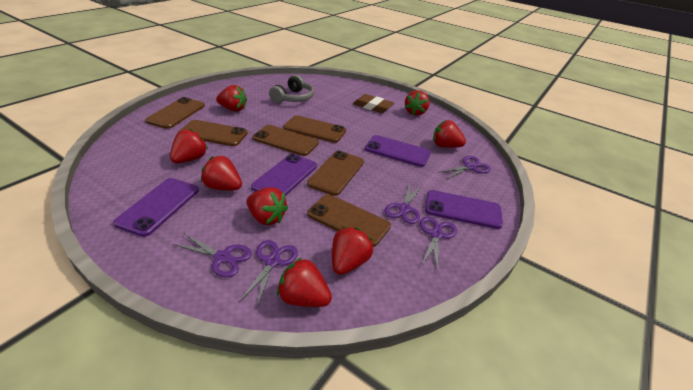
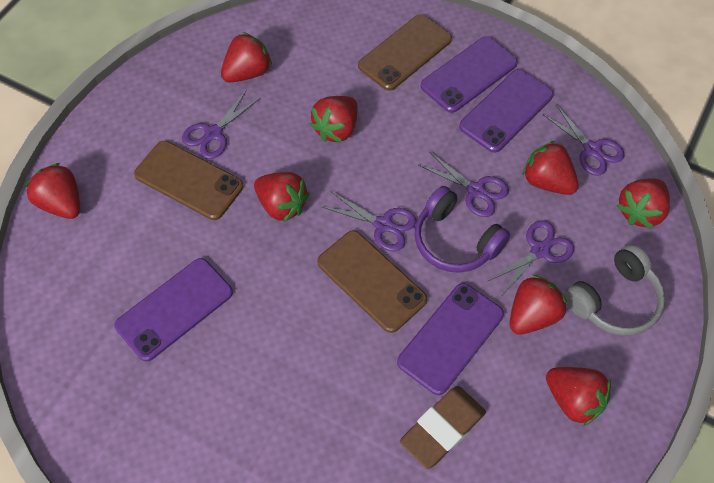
brown phone: [145,97,205,129] [180,120,248,146] [252,125,319,156] [283,115,346,143] [307,151,364,196] [307,194,391,247] = 6 -> [134,141,243,220] [317,231,427,333] [358,14,452,91] = 3
purple headphones: none = 0 -> [415,186,510,273] = 1

